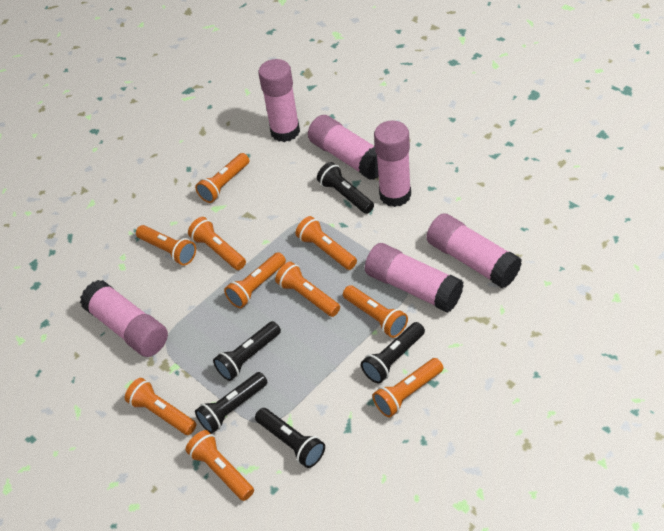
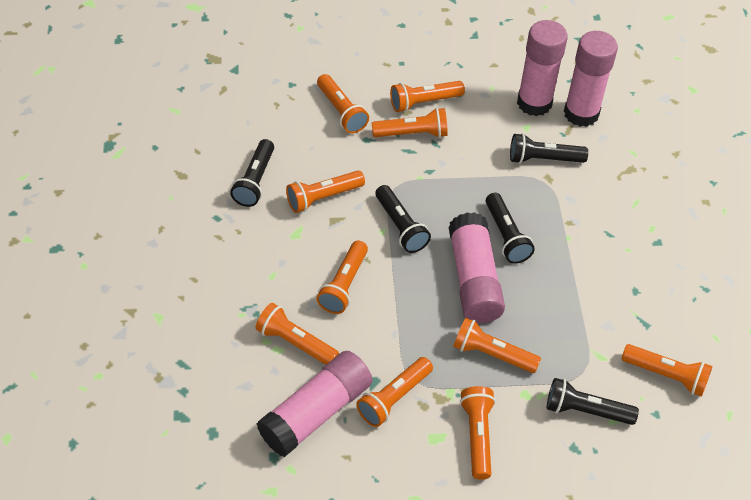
pink glue stick: [80,280,168,357] [258,59,300,142] [308,115,379,180] [365,243,464,313] [374,121,411,207] [426,213,522,288] = 6 -> [257,351,372,457] [448,212,505,323] [517,20,568,116] [564,31,618,127] = 4

